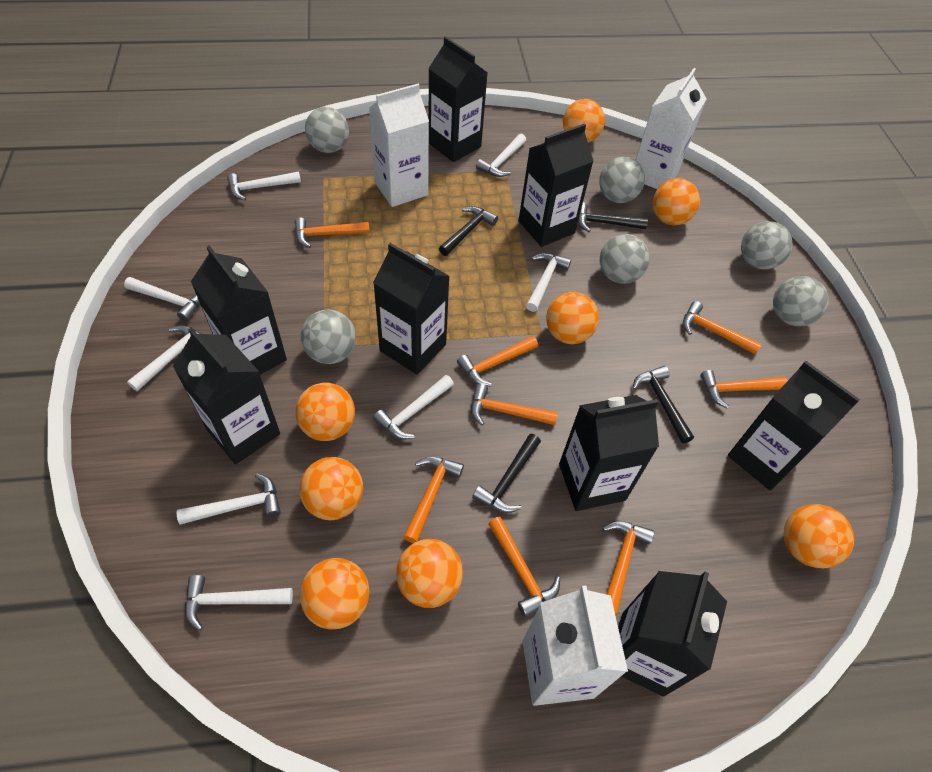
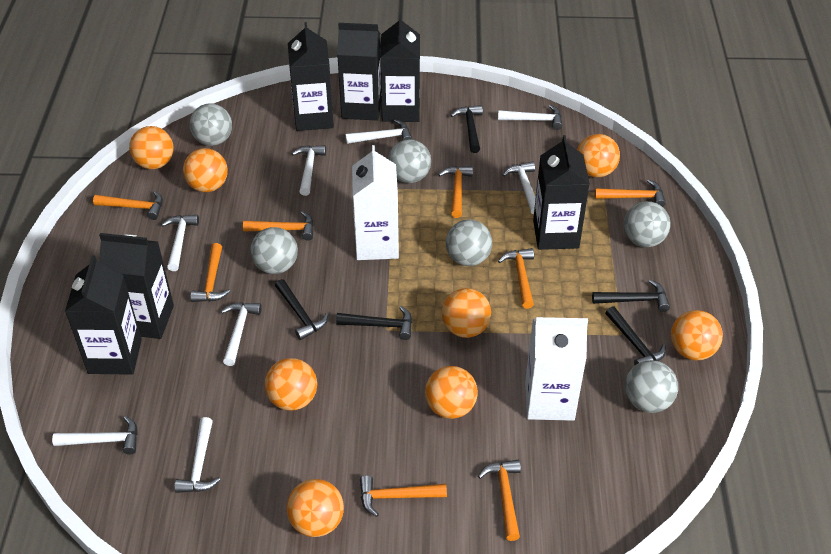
black carton: [173,327,280,464] [191,245,287,375] [373,243,450,375] [428,36,488,162] [519,123,594,247] [559,395,659,511] [618,571,727,697] [728,361,860,491] = 8 -> [65,255,142,375] [99,233,174,339] [288,22,334,131] [337,23,381,121] [380,15,420,122] [533,135,590,250] = 6
black hammer: [439,206,498,256] [472,434,541,513] [578,202,648,232] [633,366,694,444] = 4 -> [275,279,329,340] [336,306,412,340] [450,105,483,153] [592,280,670,312] [605,306,666,365] = 5
white carton: [369,84,429,207] [523,586,628,706] [636,68,707,189] = 3 -> [352,145,399,260] [525,317,588,421] = 2

